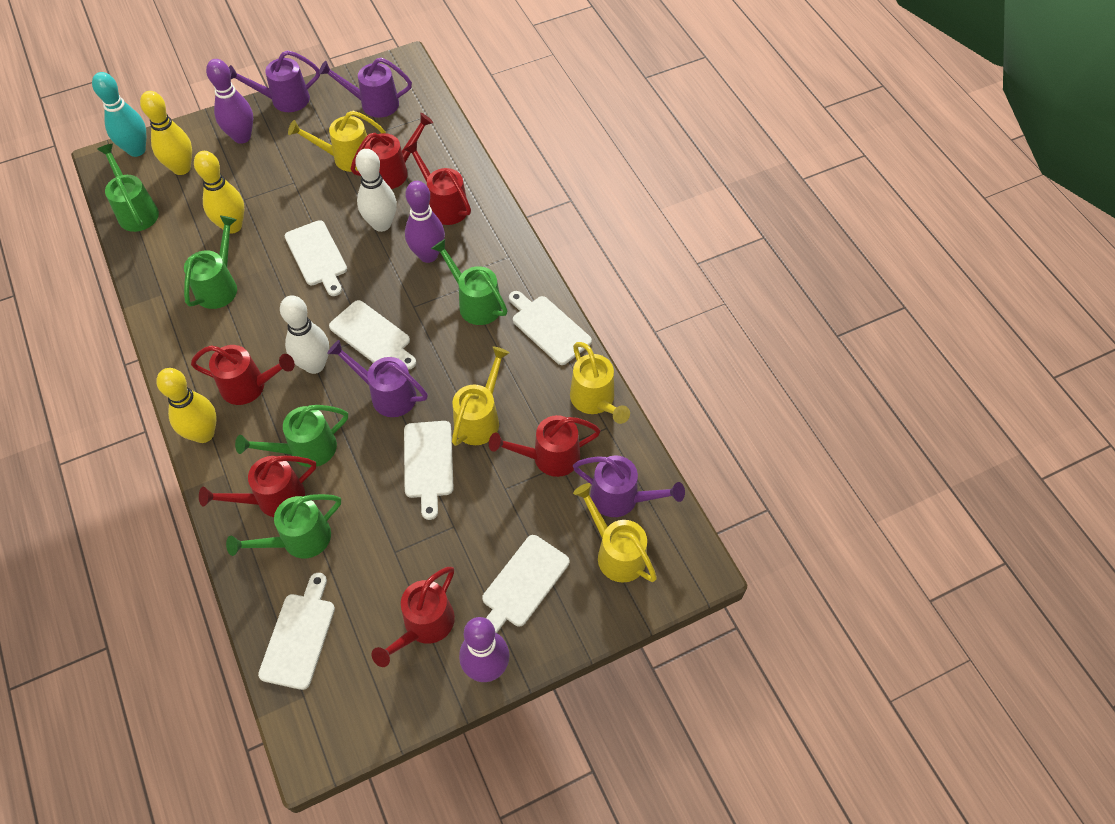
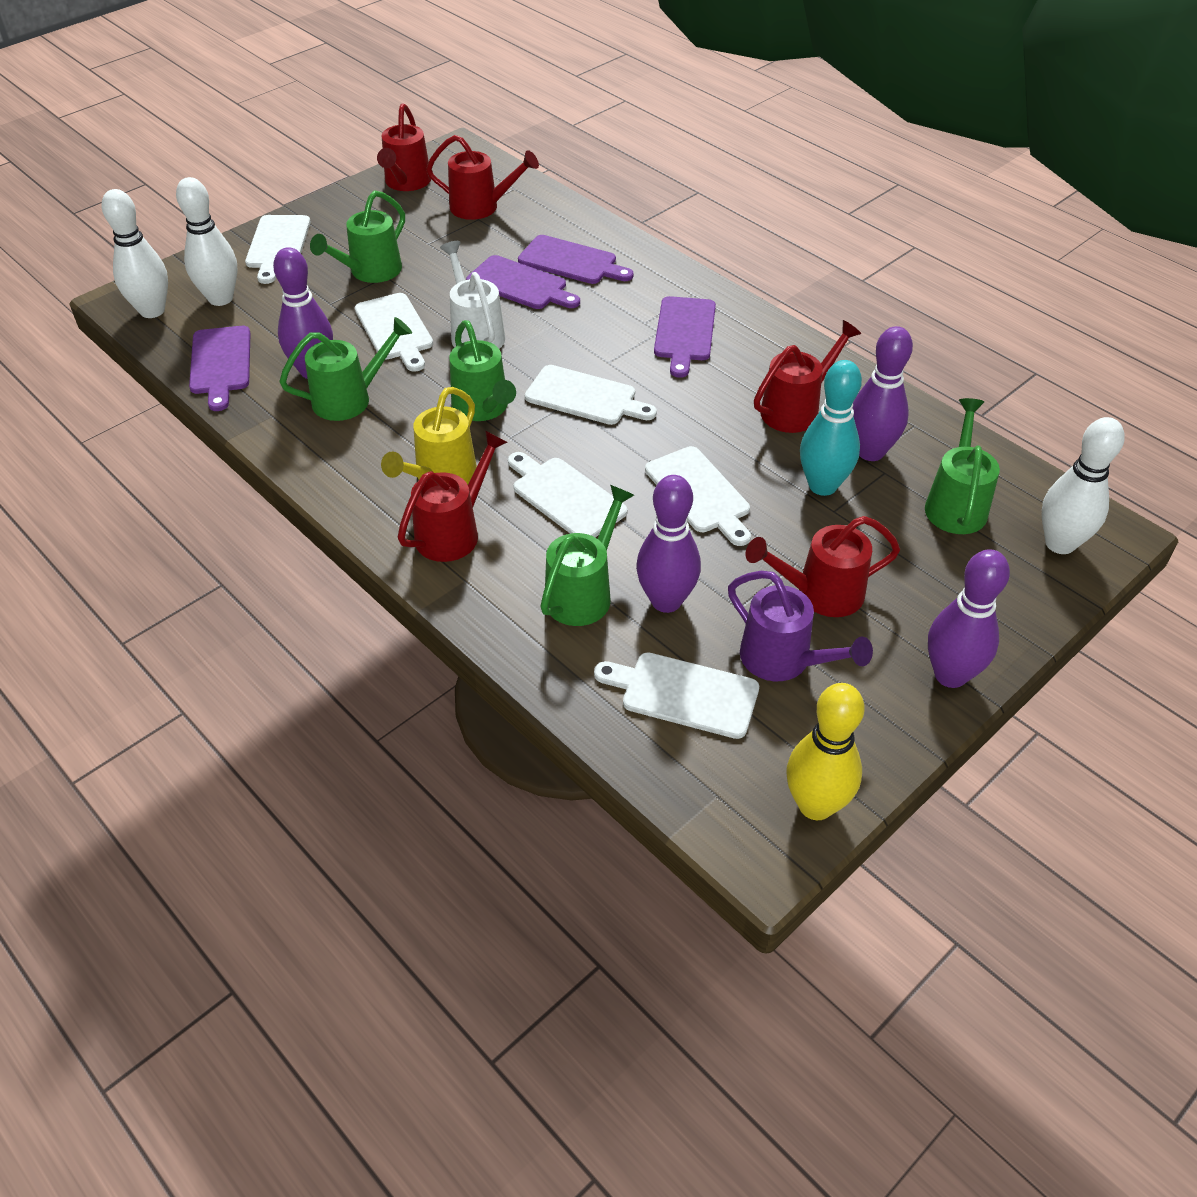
purple bowling pin: [206,59,253,144] [405,181,445,263] [459,617,510,682] = 3 -> [273,247,333,379] [636,475,701,613] [853,326,913,461] [928,549,1010,688] = 4
purple cutting board: none = 0 -> [189,326,251,411] [466,255,580,309] [518,235,634,284] [654,296,716,378] = 4
purple watering can: [229,50,320,112] [319,58,412,118] [327,340,428,417] [573,456,685,517] = 4 -> [728,571,873,681] = 1
red watering can: [191,345,295,405] [199,456,316,517] [351,113,433,189] [372,567,455,667] [404,142,471,225] [489,415,601,477] = 6 -> [377,103,431,191] [398,430,508,562] [426,135,539,220] [746,516,900,617] [754,320,861,433] = 5
white bowling pin: [280,295,329,374] [355,149,397,232] = 2 -> [102,189,168,318] [176,177,237,306] [1041,417,1125,554] = 3
white watering can: none = 0 -> [440,241,505,349] = 1
yellow bowling pin: [140,91,192,175] [156,368,217,443] [194,151,245,234] = 3 -> [786,683,865,820] = 1
yellow watering can: [288,111,386,172] [452,347,510,446] [570,342,630,424] [573,483,657,583] = 4 -> [381,387,477,485] = 1

